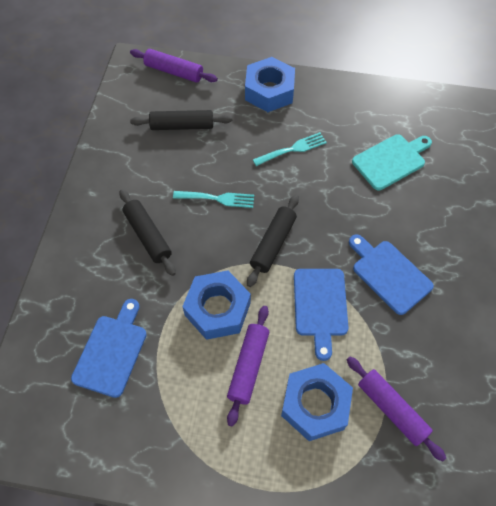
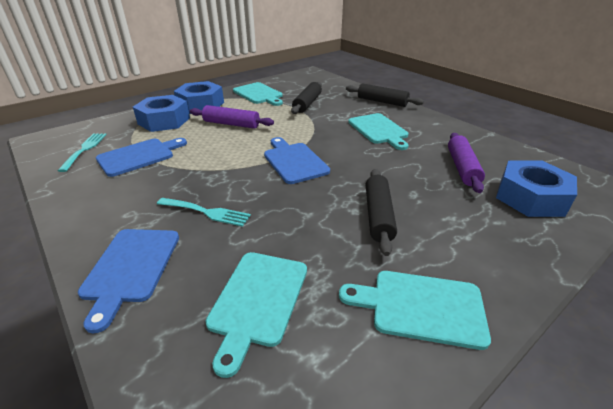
purple rolling pin: [130,49,218,83] [227,306,269,427] [347,357,446,461] = 3 -> [190,105,274,129] [448,133,485,193] = 2
turquoise cutting board: [352,134,432,191] = 1 -> [206,252,307,378] [233,82,283,106] [339,271,491,350] [348,113,409,150] = 4

